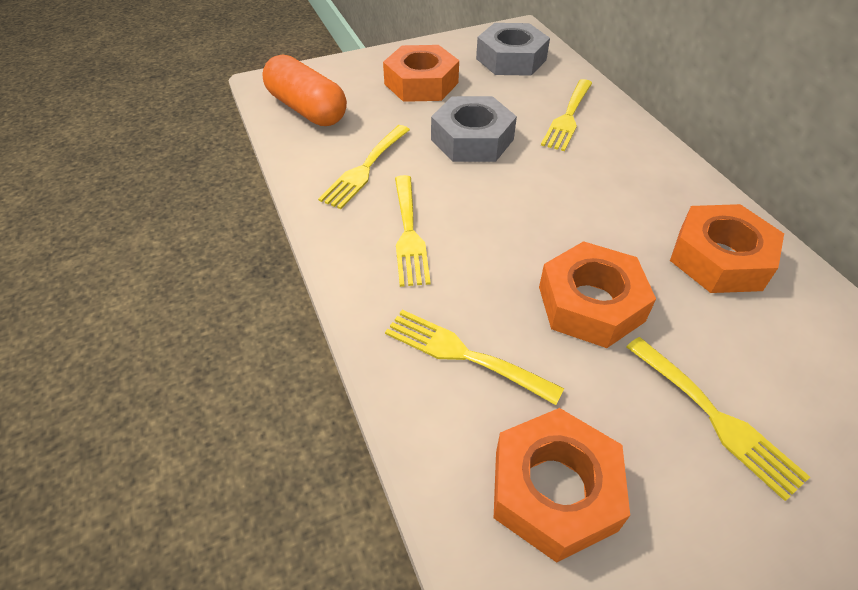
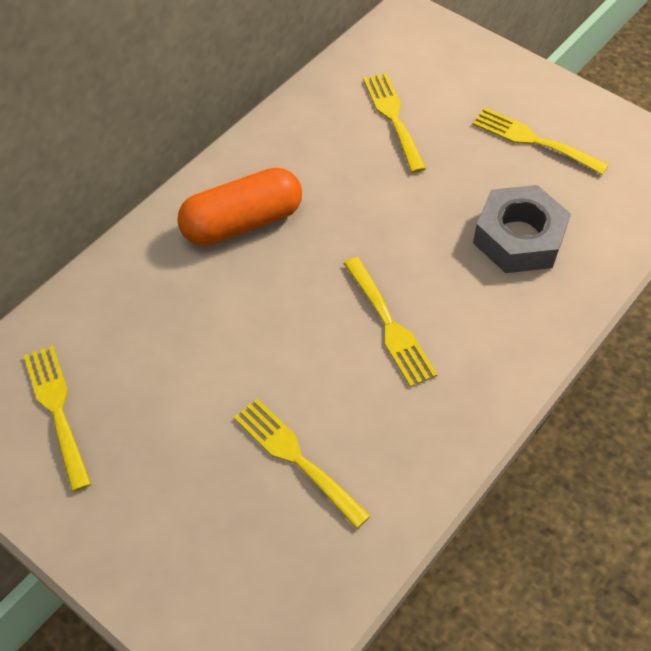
grey nut: [431,96,517,162] [476,23,550,76] = 2 -> [473,185,571,273] = 1
orange nut: [383,45,459,102] [494,408,630,563] [539,241,656,348] [670,204,784,293] = 4 -> none = 0

